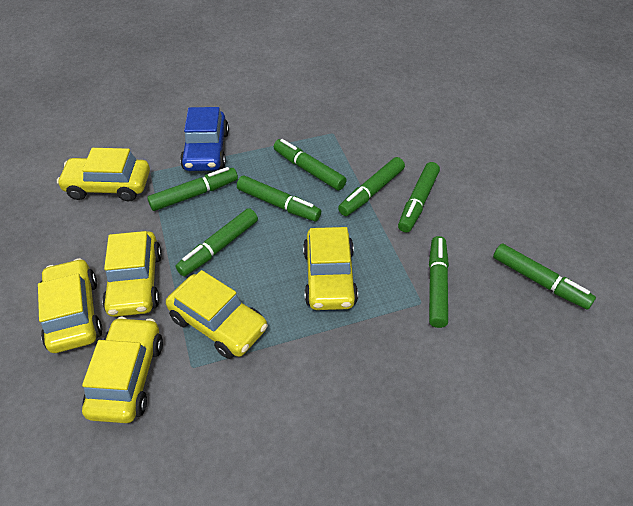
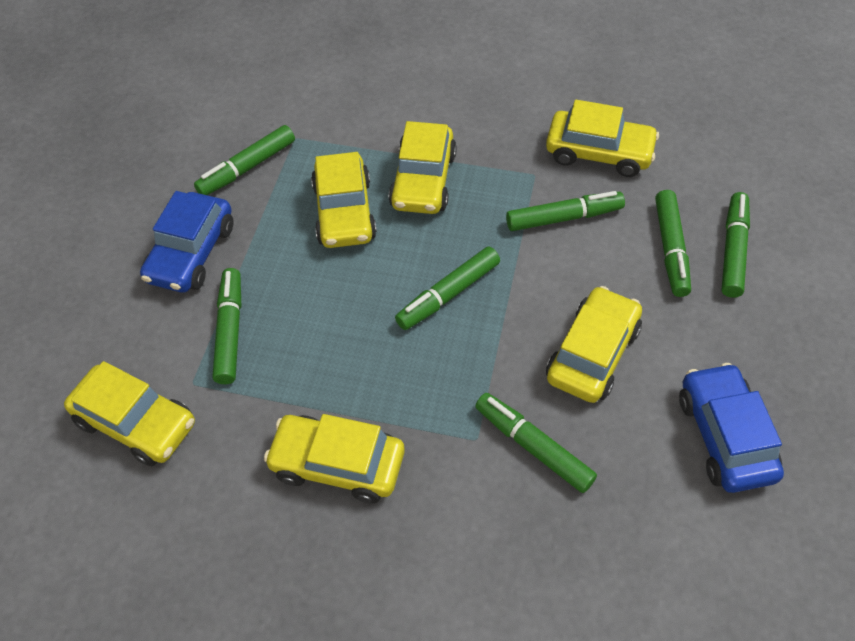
blue car: [180,107,229,171] = 1 -> [140,191,234,292] [679,363,784,493] = 2
green marker: [147,167,238,211] [176,208,258,276] [237,175,321,221] [274,139,347,190] [338,157,405,216] [398,162,440,233] [429,236,449,328] [493,243,596,310] = 8 -> [194,125,295,195] [212,268,241,384] [395,246,500,330] [475,393,597,493] [506,191,625,231] [655,190,691,297] [721,192,750,298] = 7

